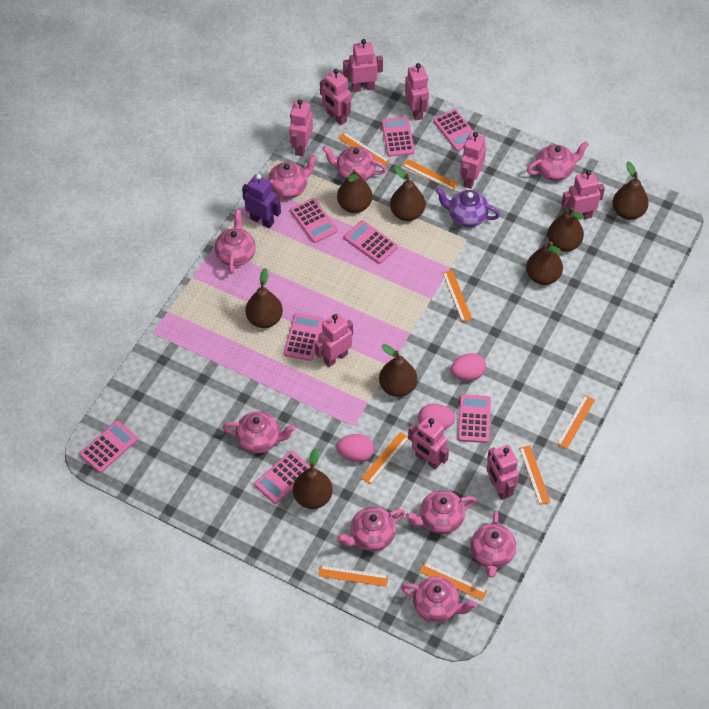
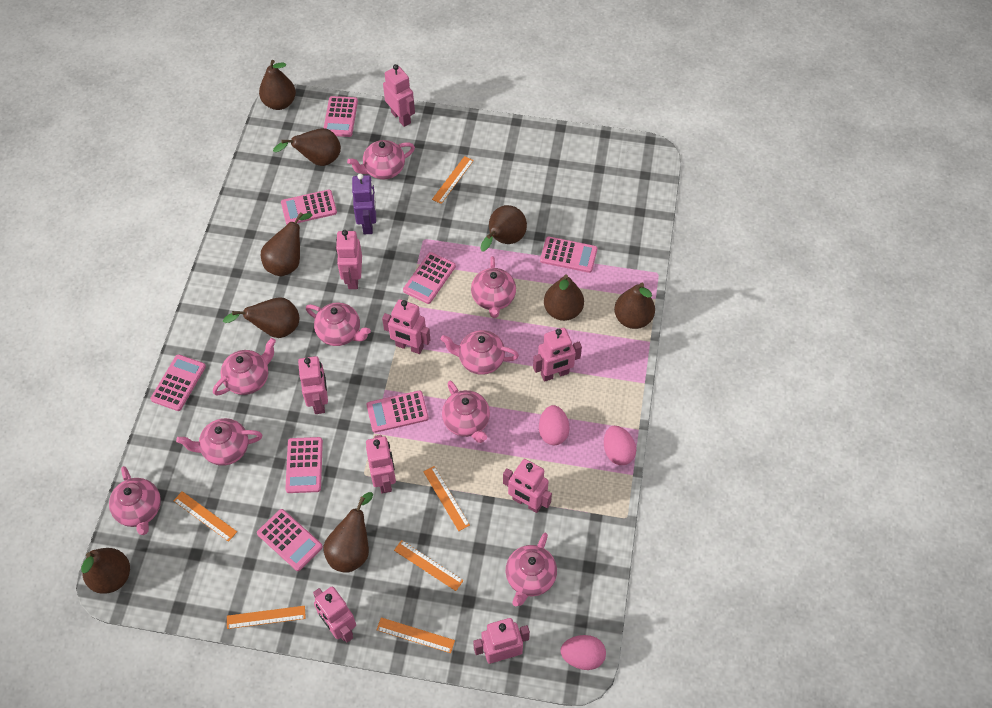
brown pear: [246,268,283,328] [293,448,333,509] [337,169,372,213] [379,344,417,397] [390,166,425,221] [526,241,563,285] [547,208,584,252] [613,162,649,220] = 8 -> [81,548,130,594] [223,297,299,338] [259,60,296,110] [261,212,312,276] [273,128,341,166] [323,492,373,573] [480,205,527,252] [544,275,584,321] [614,283,655,329] = 9
orange ruler: [319,565,388,587] [338,132,389,165] [361,432,408,485] [403,159,458,190] [420,562,487,601] [442,270,472,322] [519,445,550,505] [557,395,595,449] = 8 -> [173,491,237,542] [227,606,306,629] [377,617,455,653] [394,540,464,591] [423,466,470,531] [432,156,474,204] = 6
purple teapot: [436,188,500,227] = 1 -> none = 0

